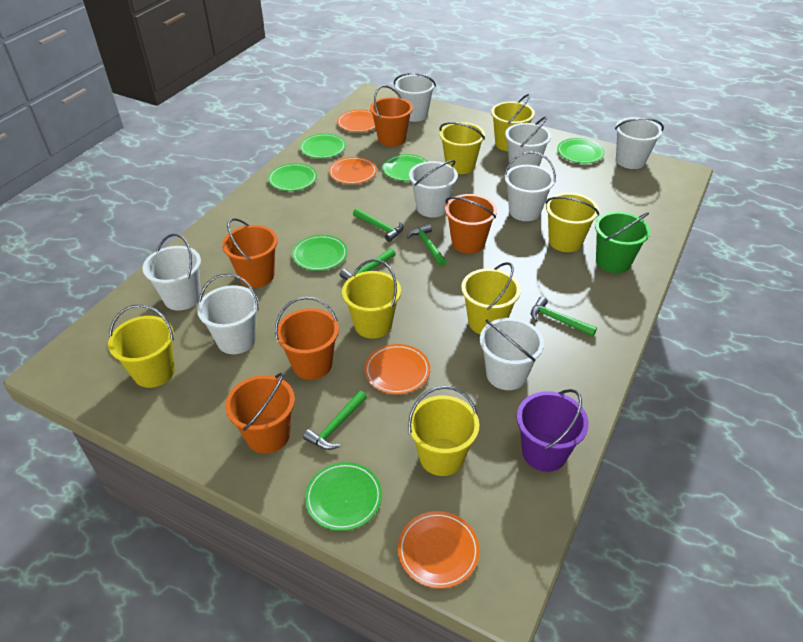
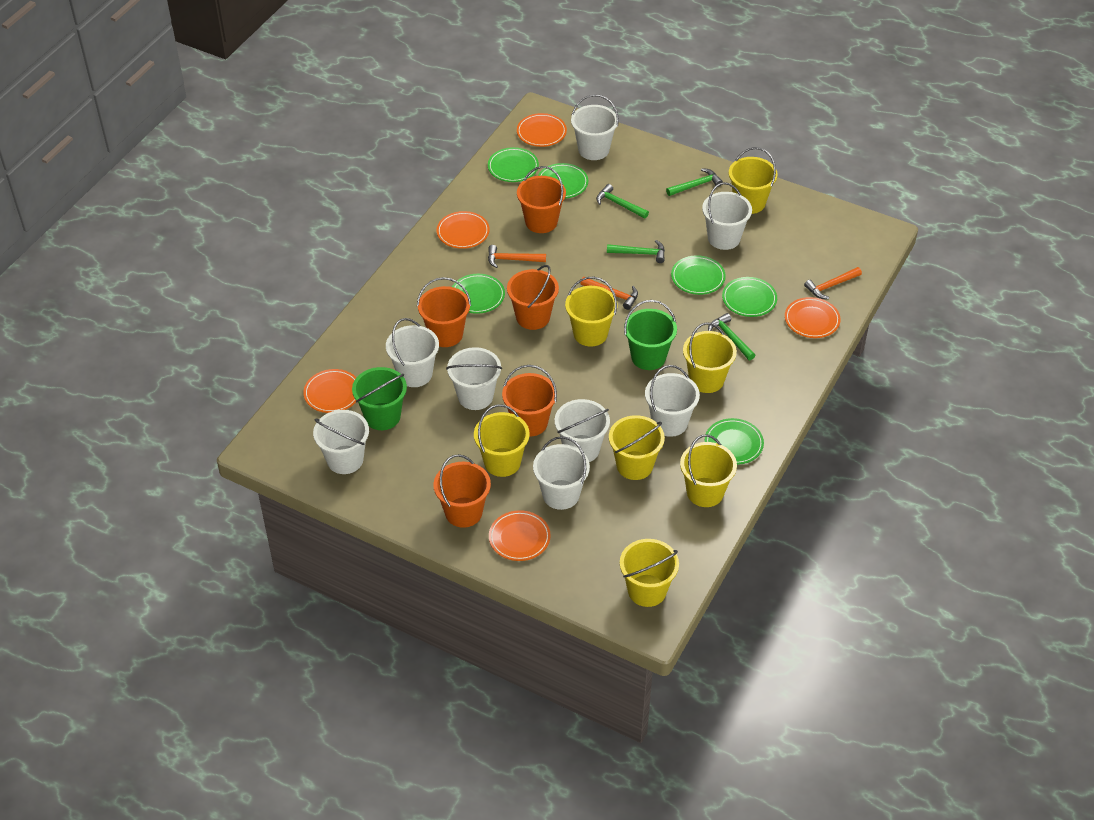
green bucket: [595,212,650,273] = 1 -> [352,367,407,430] [624,300,677,370] = 2
green hammer: [303,391,367,450] [340,248,396,280] [353,208,403,242] [407,224,447,266] [531,297,597,336] = 5 -> [596,184,649,219] [607,240,665,263] [666,168,723,196] [708,313,755,360] = 4
orange hammer: none = 0 -> [488,245,546,268] [581,277,638,310] [804,267,862,299] = 3
orange plate: [329,157,377,184] [337,109,375,132] [364,344,430,394] [398,511,480,589] = 4 -> [303,369,356,413] [437,211,490,249] [489,510,551,561] [517,113,567,147] [785,297,841,338] = 5
purple bucket: [517,389,589,472] = 1 -> none = 0

